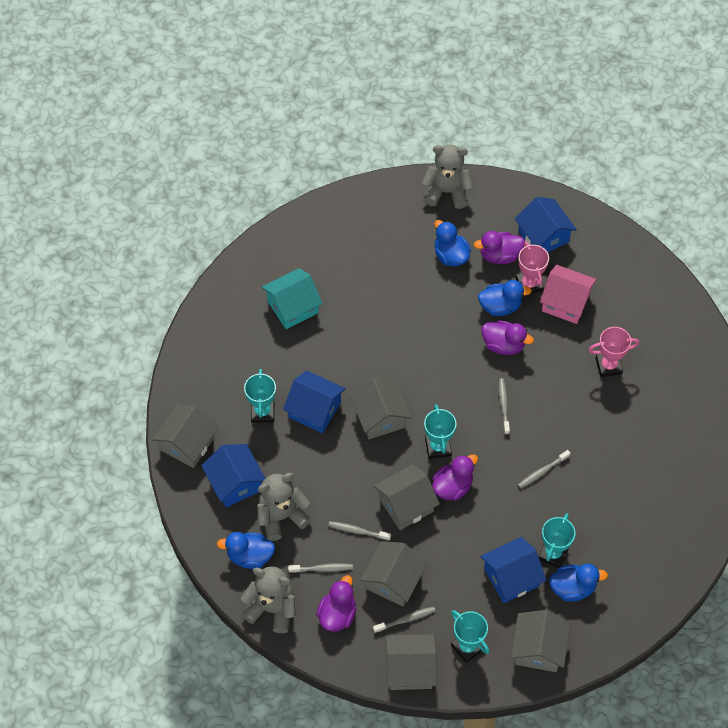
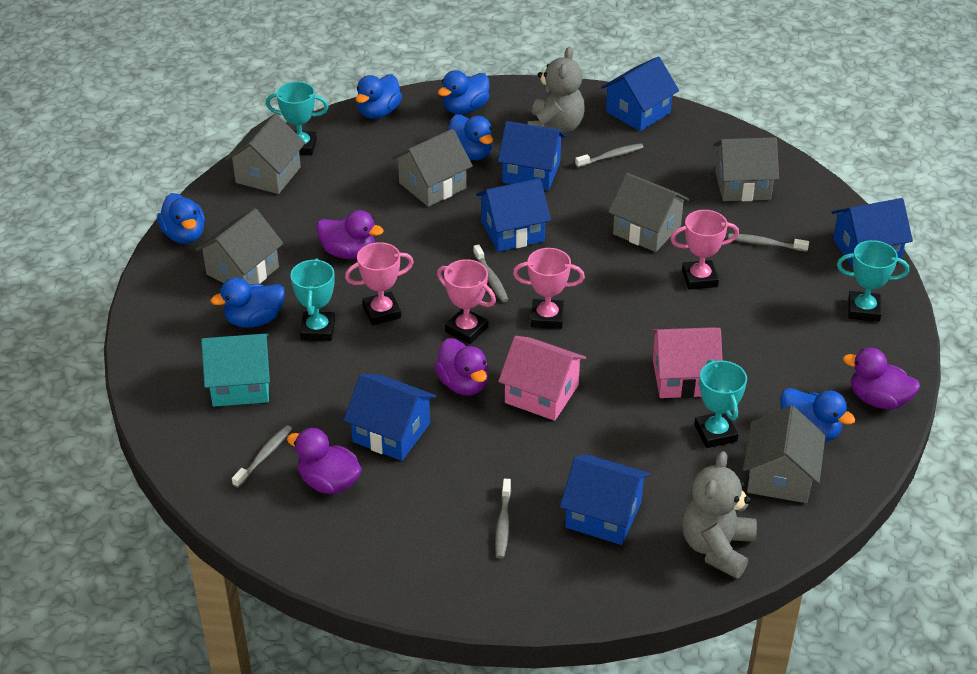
blue duck: [217,532,275,569] [434,220,471,267] [478,280,532,316] [549,564,608,602] = 4 -> [157,193,205,244] [211,277,285,328] [356,74,402,119] [438,70,490,114] [448,115,493,160] [780,388,856,441] = 6
blue house: [201,444,265,508] [283,370,346,433] [481,537,546,603] [515,197,577,252] = 4 -> [343,374,436,461] [476,178,551,252] [498,121,566,190] [560,454,650,545] [601,56,679,131] [832,198,913,268] = 6
grey teddy bear: [241,566,296,633] [257,473,312,541] [422,144,473,209] = 3 -> [527,47,585,134] [682,451,757,579] = 2
pink house: [540,265,597,324] = 1 -> [498,336,586,421] [650,327,723,398] = 2
pink trophy: [516,242,549,296] [589,327,639,377] = 2 -> [345,242,414,325] [437,259,496,344] [513,248,585,329] [671,210,739,290] = 4

